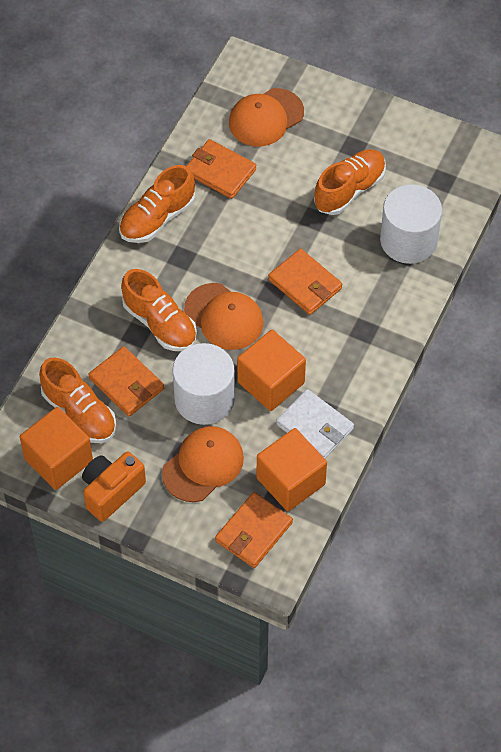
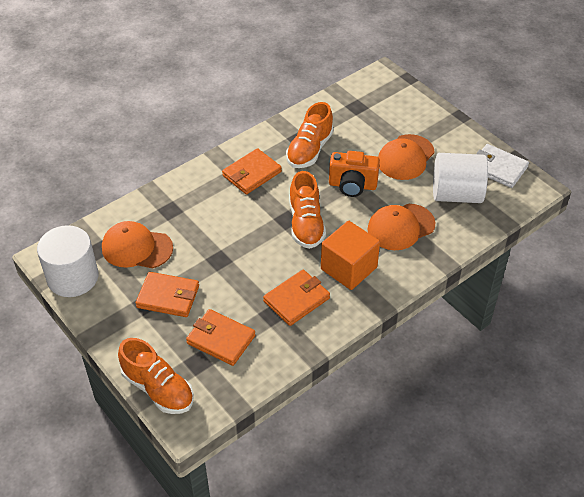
orange cube: [20,407,93,490] [237,330,306,411] [257,428,327,511] = 3 -> [321,221,380,290] = 1
orange shoe: [39,357,116,443] [119,165,195,243] [121,269,197,351] [314,149,386,215] = 4 -> [118,338,194,414] [286,102,334,168] [289,171,326,249] = 3

